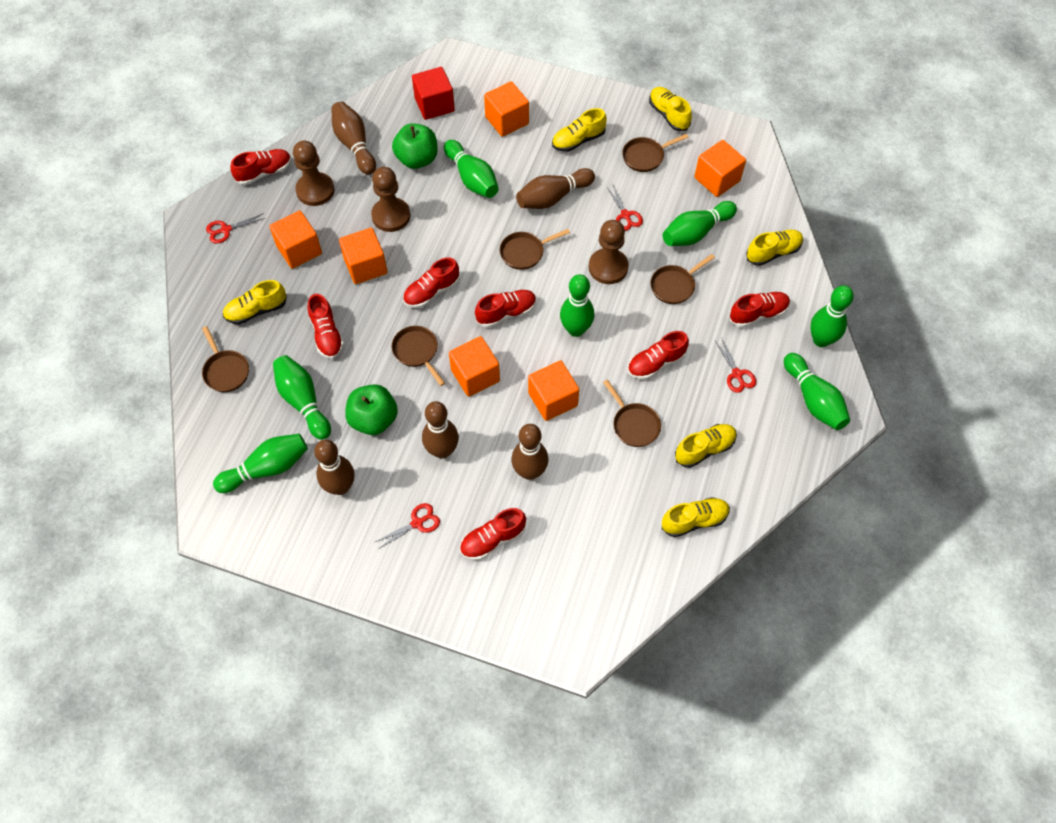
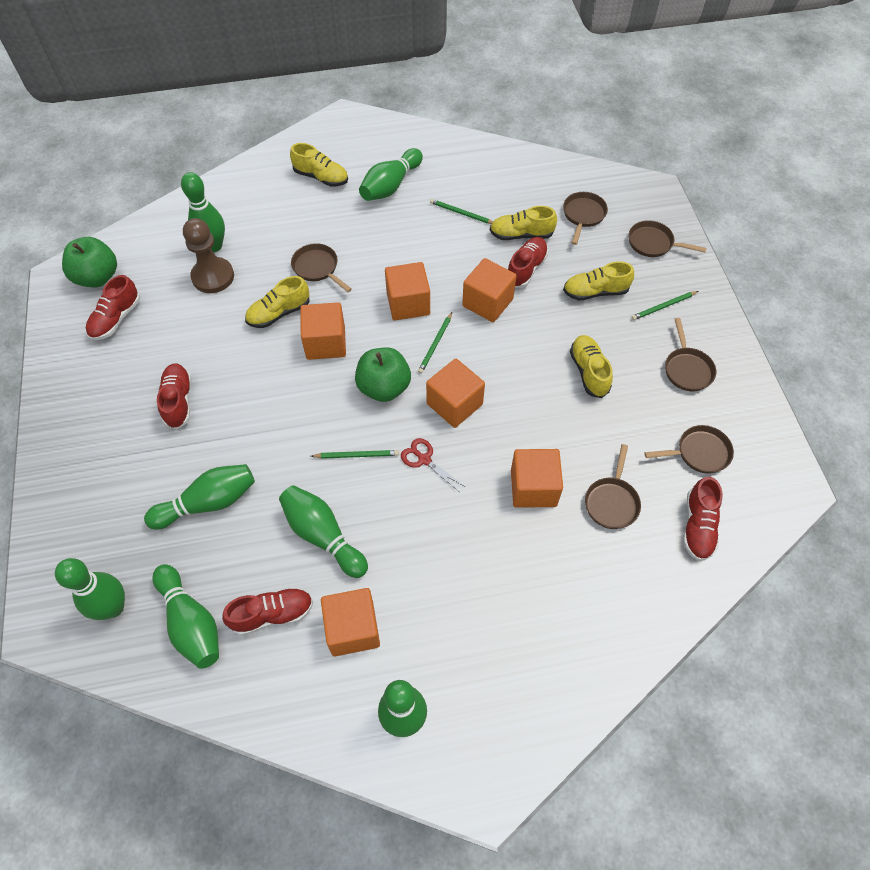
brown bowling pin: [314,440,355,495] [331,101,376,175] [422,401,459,458] [512,424,548,480] [516,168,595,209] = 5 -> none = 0
brown pawn: [293,141,335,206] [371,167,410,232] [589,220,629,284] = 3 -> [183,218,234,293] = 1
green pencil: none = 0 -> [311,450,399,459] [418,312,452,374] [430,199,493,224] [631,291,698,320] = 4
red cube: [412,67,455,120] = 1 -> none = 0
red scissors: [206,213,265,243] [375,503,440,549] [606,185,643,231] [715,339,756,393] = 4 -> [401,438,465,491] = 1
red shoe: [230,149,291,185] [307,294,344,359] [403,257,460,308] [460,508,526,560] [475,290,536,328] [628,331,689,379] [730,292,790,327] = 7 -> [86,275,140,340] [157,363,192,429] [222,587,313,636] [508,237,548,288] [683,477,723,561] = 5
yellow shoe: [223,280,287,324] [552,108,607,152] [649,87,692,131] [662,497,730,537] [675,424,737,468] [746,230,803,266] = 6 -> [245,276,309,328] [290,143,348,186] [490,206,557,240] [563,261,634,300] [570,335,613,398] = 5

